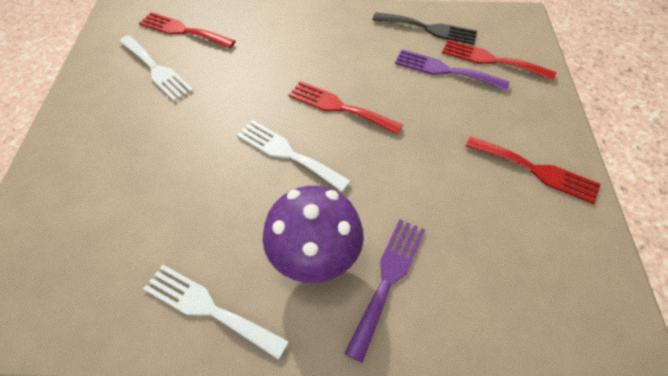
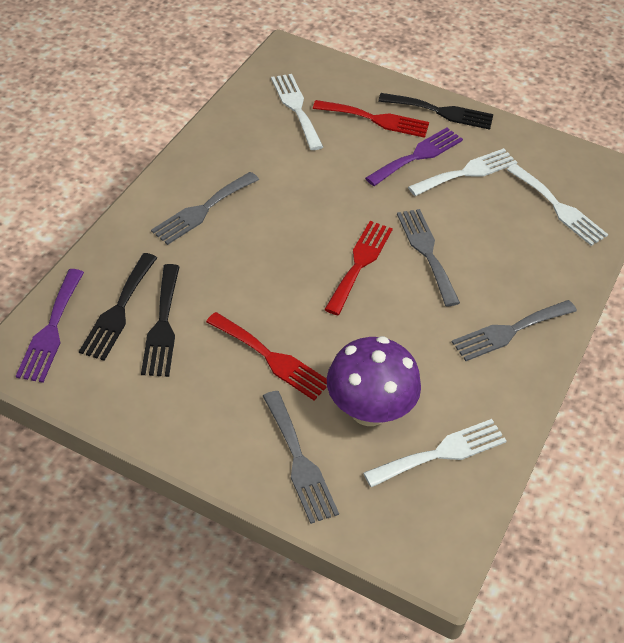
black fork: [373,12,477,45] = 1 -> [79,253,157,361] [141,264,180,377] [378,93,494,130] = 3
grey fork: none = 0 -> [151,172,259,245] [263,391,339,524] [397,209,460,306] [452,300,577,361] = 4
red fork: [139,12,236,48] [289,81,403,135] [442,39,556,81] [466,136,601,204] = 4 -> [206,312,327,400] [313,100,429,138] [324,221,393,315] = 3
white fork: [119,35,193,101] [143,265,289,360] [237,120,351,192] = 3 -> [271,74,323,150] [363,419,506,488] [408,148,517,196] [507,164,608,246] = 4

